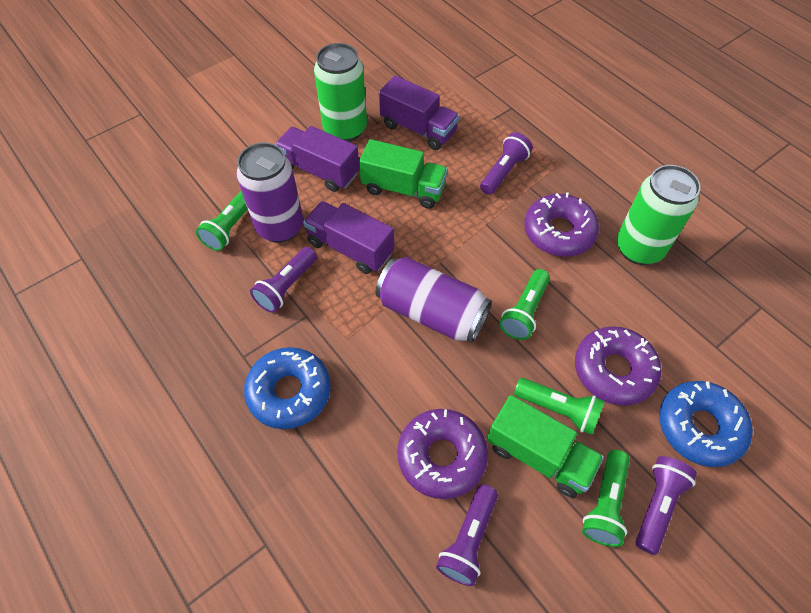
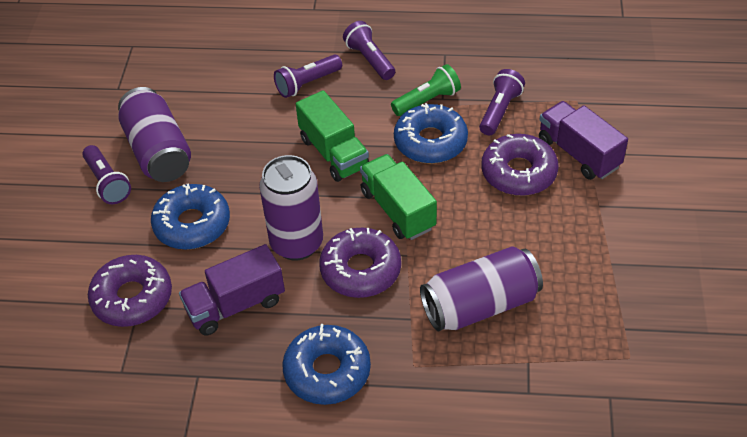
blue donut: [244,347,331,429] [659,381,753,467] = 2 -> [151,183,230,250] [282,324,371,405] [394,103,468,164] = 3
green can: [314,43,367,142] [617,165,701,265] = 2 -> none = 0
green flashlight: [196,191,248,251] [499,269,550,340] [514,378,605,435] [582,450,630,547] = 4 -> [391,64,461,116] = 1
purple can: [236,142,304,243] [375,257,492,343] = 2 -> [118,87,191,182] [259,155,323,260] [420,246,543,331] = 3
purple truck: [275,126,359,192] [303,201,394,274] [379,76,459,150] = 3 -> [179,244,285,336] [539,101,628,180] = 2

